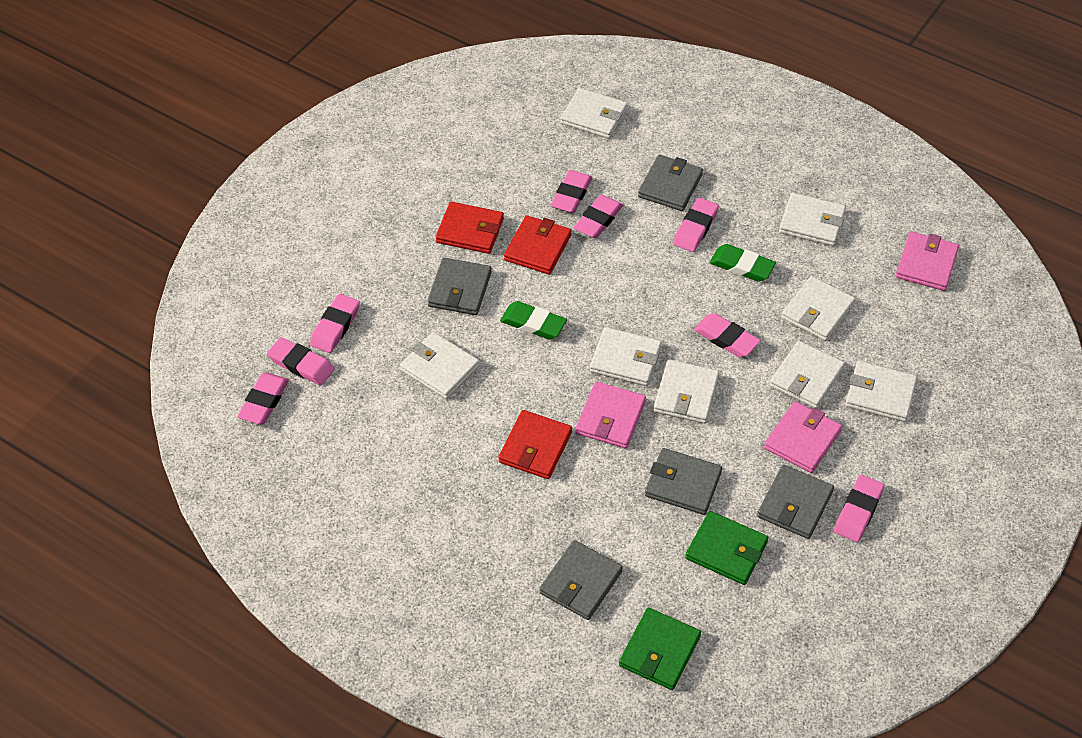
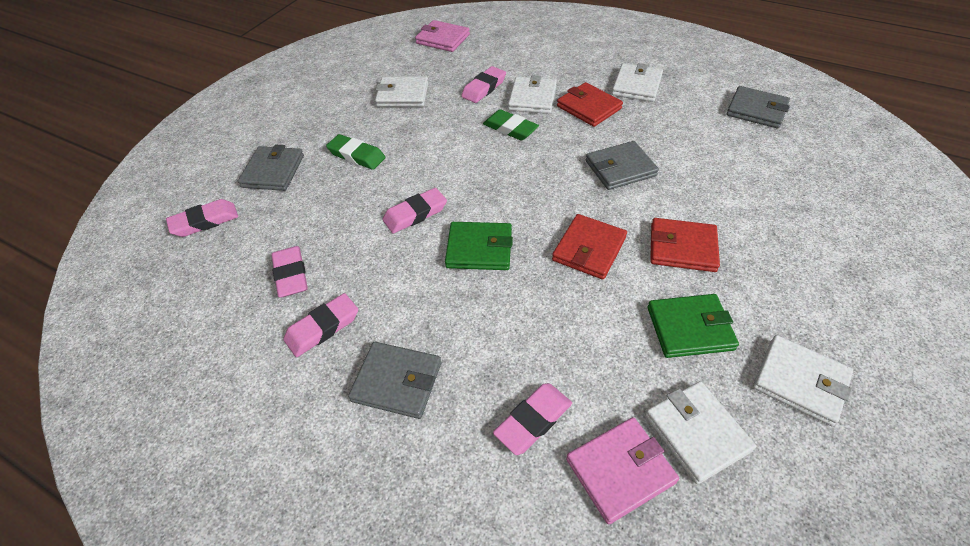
grey wallet: [427,258,492,315] [539,540,623,620] [638,155,703,211] [645,448,722,515] [757,465,834,539] = 5 -> [238,144,304,191] [348,342,442,419] [586,141,659,190] [727,86,790,128] = 4
pink eraser: [237,373,289,424] [267,337,335,386] [310,294,360,353] [551,170,592,213] [574,195,623,238] [673,198,719,252] [694,313,761,357] [834,475,885,542] = 8 -> [166,199,238,237] [272,246,308,298] [283,293,358,357] [382,188,447,233] [461,66,506,103] [493,383,572,455] = 6
pink wallet: [575,382,646,449] [764,401,842,473] [896,231,959,291] = 3 -> [415,20,470,52] [566,417,679,524] = 2
white wallet: [400,332,480,399] [561,88,628,139] [590,327,662,386] [653,360,719,424] [770,341,845,408] [779,193,846,246] [781,276,855,341] [845,361,917,422] = 8 -> [375,76,428,107] [508,75,557,114] [612,63,663,102] [645,381,756,484] [753,335,853,426] = 5

